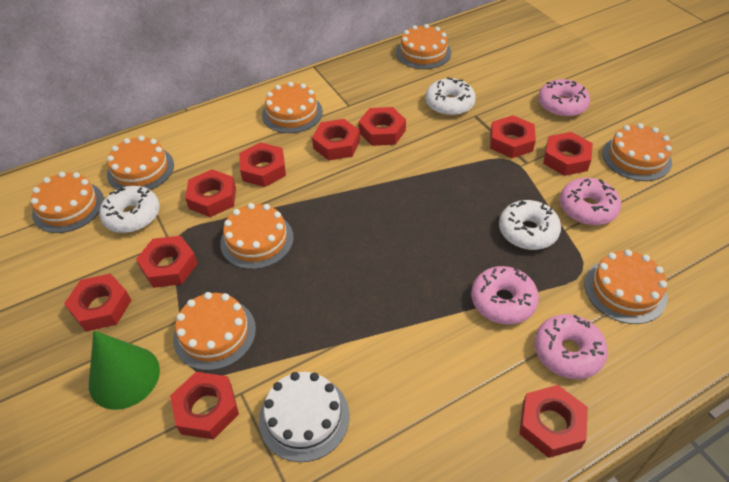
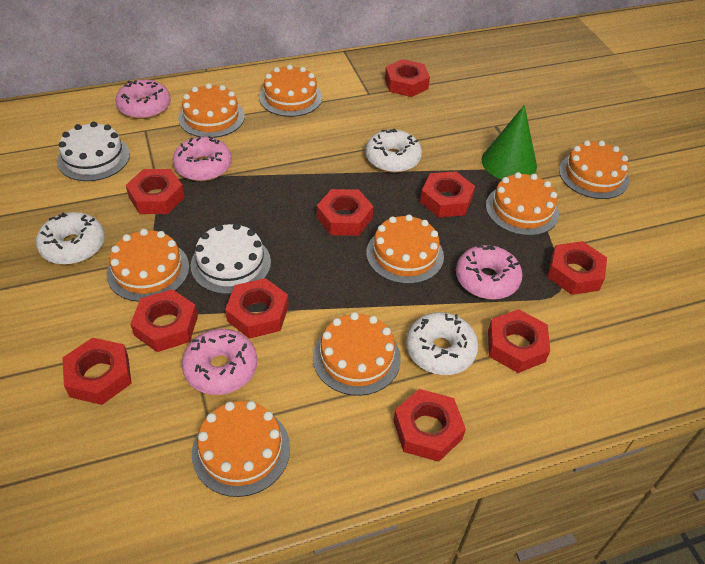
white cake: [259,372,350,462] = 1 -> [57,121,130,181] [191,223,271,294] = 2

